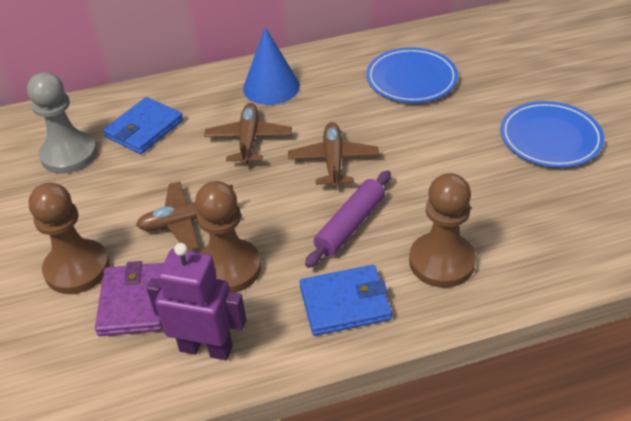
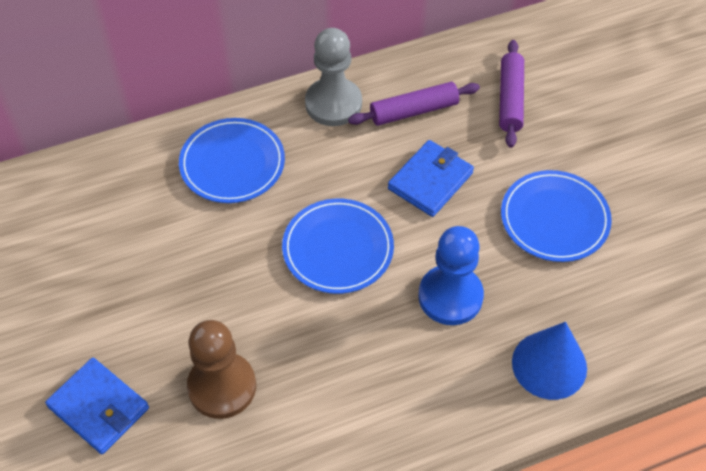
blue pawn: none = 0 -> [418,226,484,325] = 1
blue plate: [366,47,458,103] [500,101,604,167] = 2 -> [179,118,285,203] [282,199,394,294] [501,170,612,262] = 3
brown pawn: [29,182,110,294] [195,181,261,292] [409,173,476,288] = 3 -> [187,320,256,419] = 1
brown plane: [136,182,233,251] [204,103,292,165] [288,122,379,188] = 3 -> none = 0
purple robot: [146,243,247,360] = 1 -> none = 0
purple rolling pin: [305,171,391,268] = 1 -> [348,82,480,126] [499,40,524,148] = 2
purple wallet: [95,261,163,336] = 1 -> none = 0

